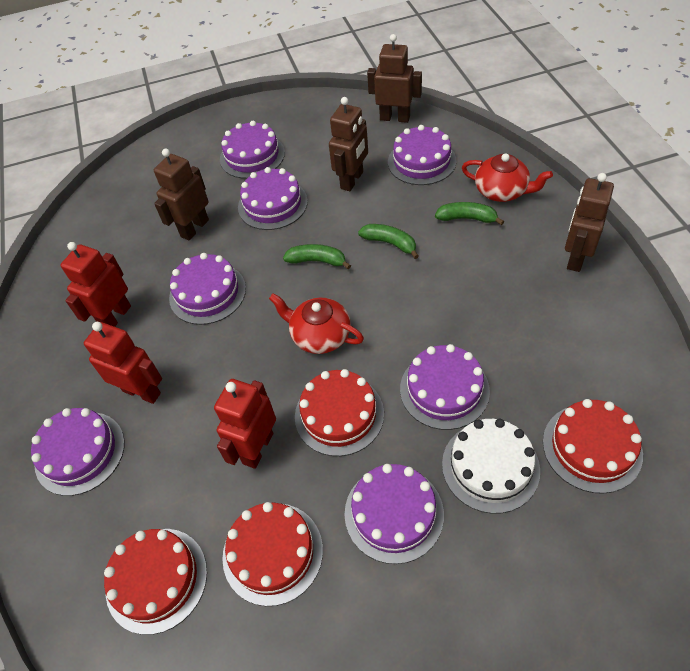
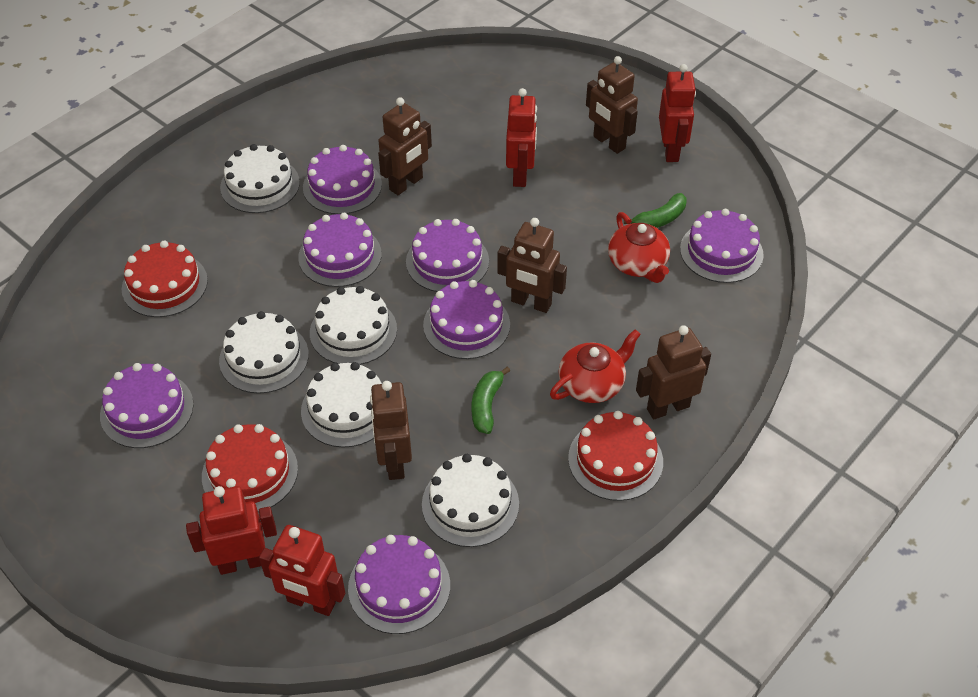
brown robot: [154,149,209,241] [329,97,368,191] [367,34,422,123] [565,173,614,272] = 4 -> [370,381,412,480] [378,97,432,195] [497,218,567,313] [586,56,638,154] [636,325,711,420] = 5
green banana: [283,244,351,269] [358,224,419,259] [435,202,504,225] = 3 -> [472,366,510,434] [624,193,686,228] = 2
red cake: [104,529,207,635] [222,502,323,606] [295,369,384,456] [543,399,643,494] = 4 -> [122,241,208,317] [202,424,298,512] [568,411,663,501] = 3
red robot: [60,242,131,327] [84,322,162,404] [214,379,276,469] = 3 -> [186,486,277,575] [259,525,345,616] [506,88,537,187] [659,64,696,162] = 4
white cake: [442,419,540,514] = 1 -> [219,311,309,394] [220,144,300,213] [301,362,382,447] [310,286,397,365] [422,454,519,547] = 5

